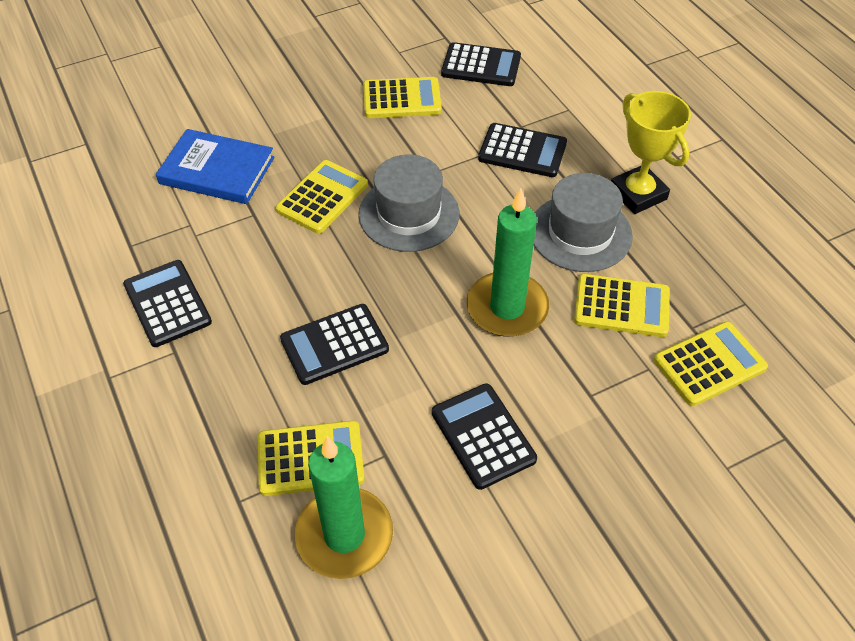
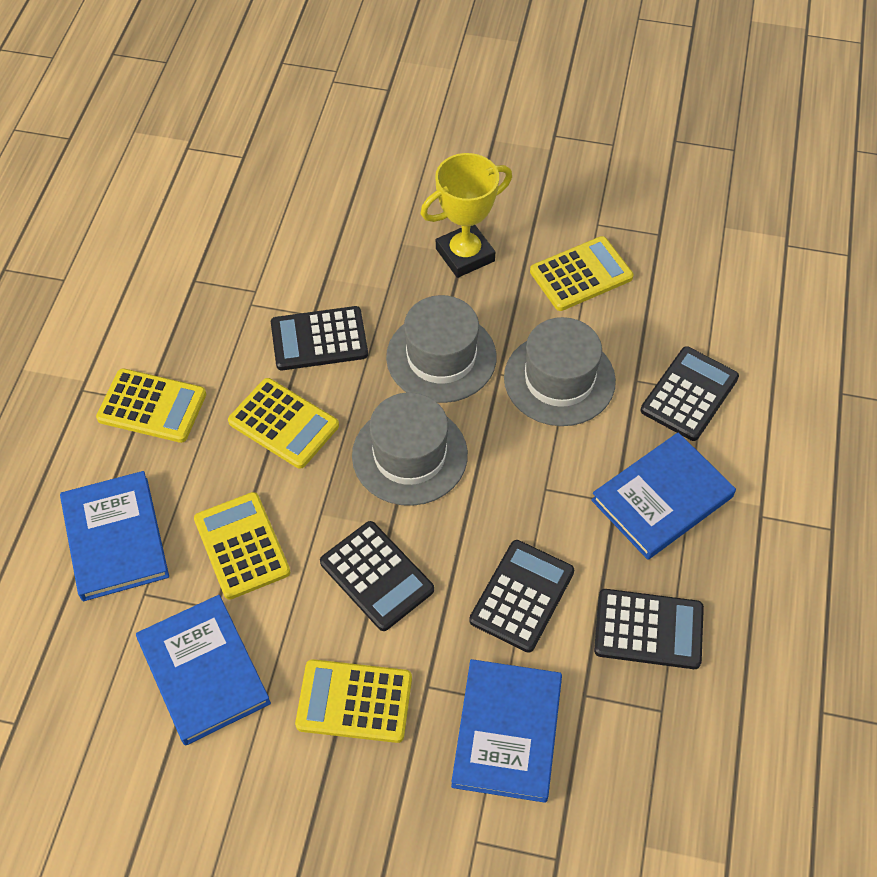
blue book: [156,129,274,204] = 1 -> [60,471,169,601] [136,595,271,746] [451,659,562,803] [591,432,736,560] = 4
green candle: [295,436,393,579] [467,188,549,337] = 2 -> none = 0
grey hat: [358,154,459,252] [534,173,633,272] = 2 -> [352,392,468,506] [386,295,497,403] [504,317,616,426] = 3

